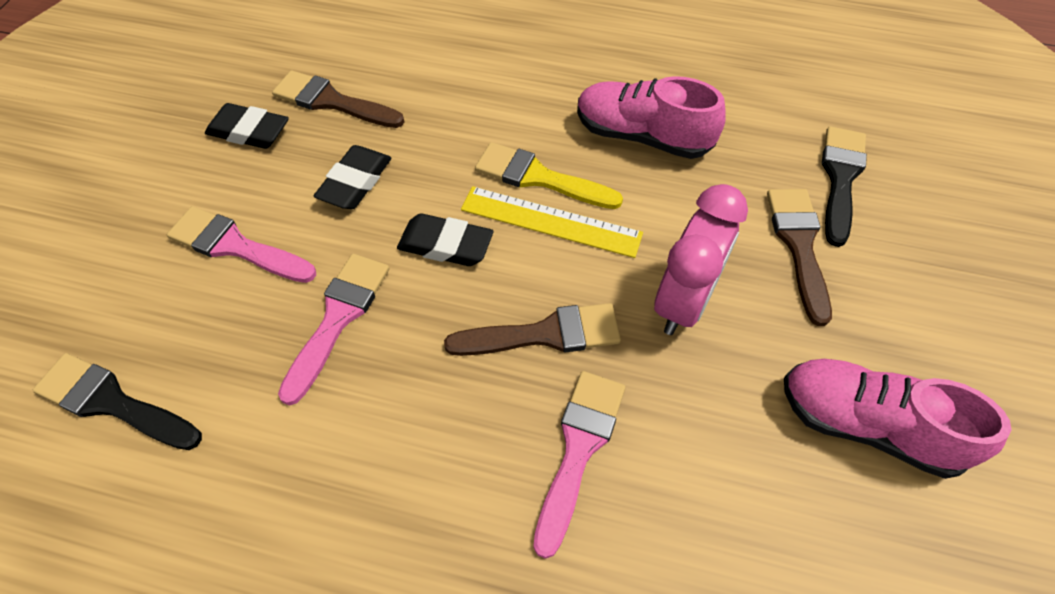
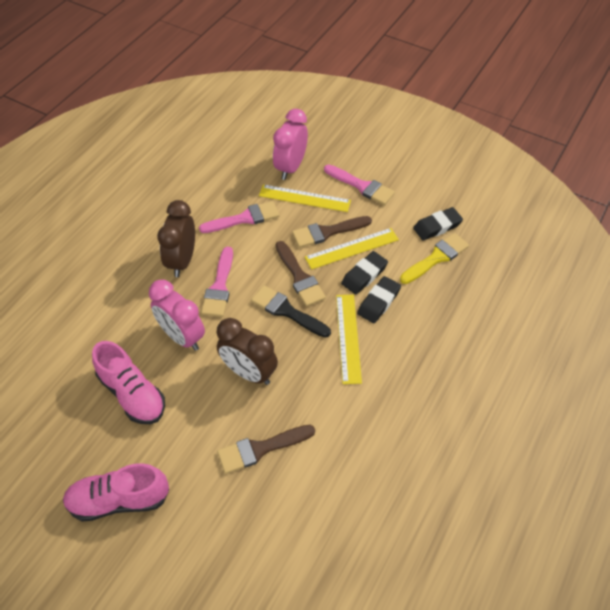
black brush: [33,353,202,450] [822,126,867,247] = 2 -> [251,285,331,338] = 1
brown clock: none = 0 -> [157,200,195,277] [217,318,278,385] = 2
pink clock: [654,184,748,335] = 1 -> [149,280,205,351] [273,109,308,180] = 2
yellow ruler: [461,186,643,258] = 1 -> [259,184,351,212] [305,228,399,270] [336,295,362,384] = 3

